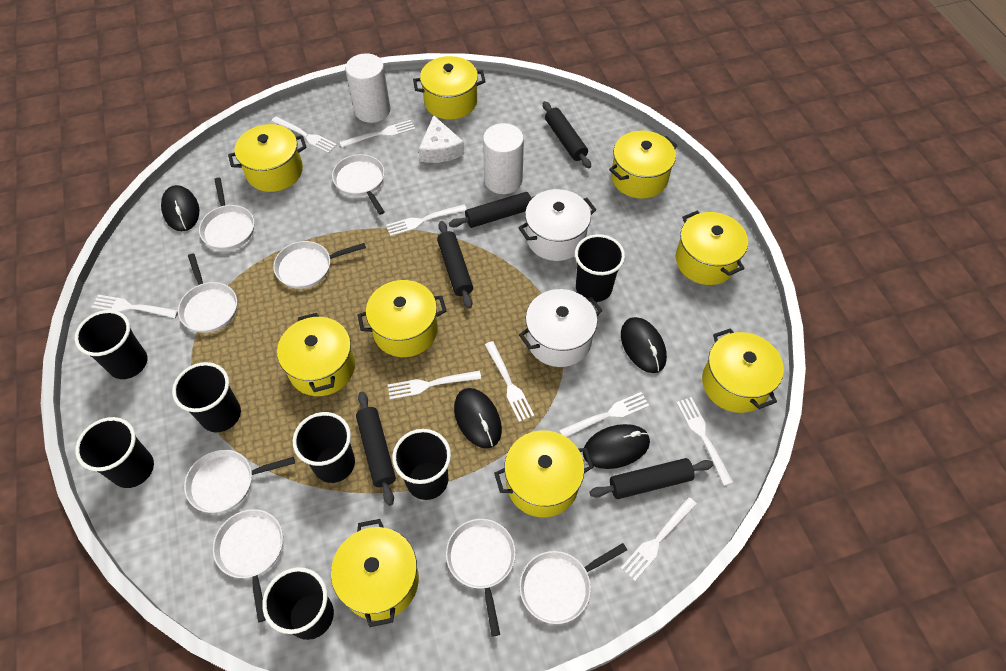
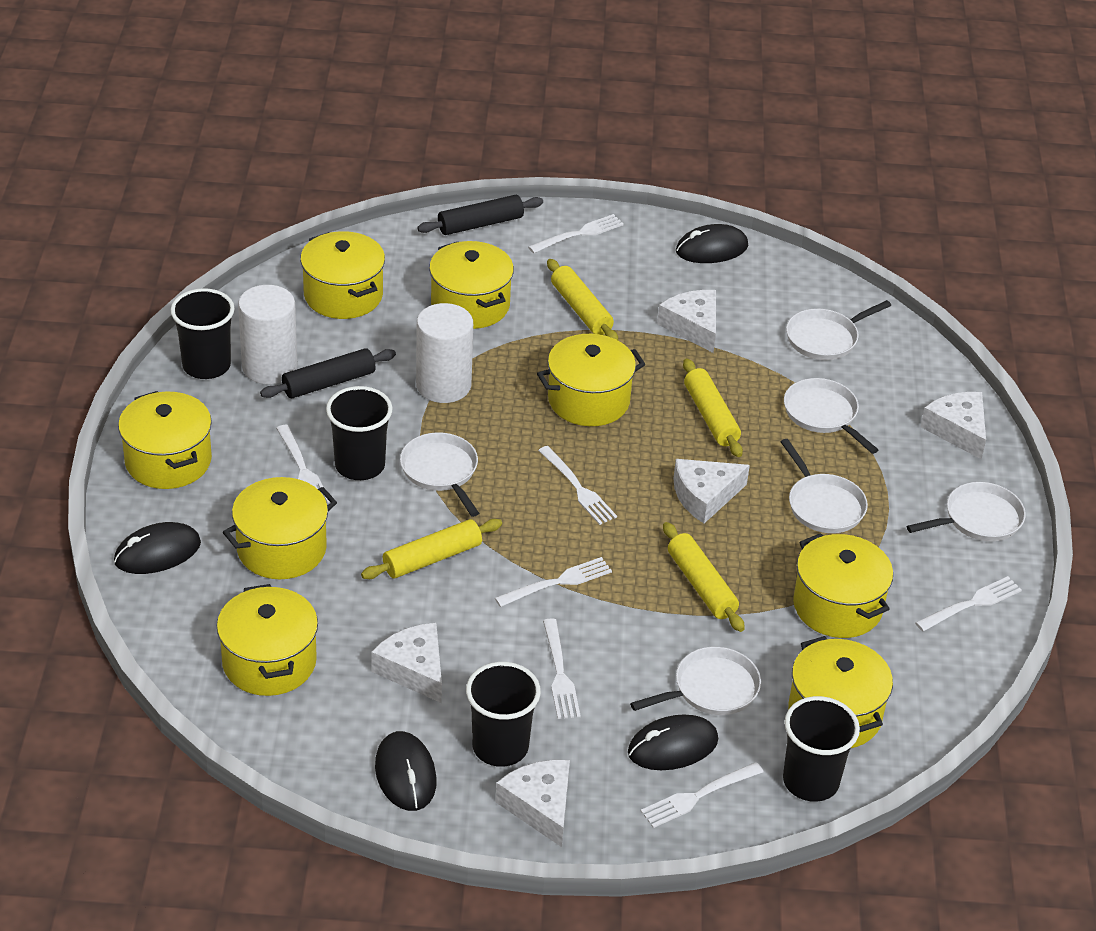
black cup: [75,310,147,379] [75,417,154,488] [172,362,241,432] [262,567,334,640] [293,412,355,483] [392,429,451,500] [575,234,625,302] = 7 -> [170,288,235,379] [326,386,393,480] [466,662,541,767] [783,696,860,802] = 4
black rolling pin: [356,392,396,506] [437,221,473,309] [449,192,536,228] [543,101,591,169] [589,458,713,499] = 5 -> [260,348,396,398] [417,195,543,235] = 2
white cheese: [419,115,464,163] = 1 -> [371,623,442,703] [495,760,570,847] [657,290,716,353] [673,459,750,523] [920,392,986,459] = 5
white fork: [92,295,178,318] [271,117,337,153] [340,120,415,148] [386,204,467,236] [388,370,481,400] [485,341,534,422] [559,392,649,437] [621,497,697,581] [676,397,733,486] = 9 -> [276,425,330,503] [495,557,612,607] [528,214,624,253] [538,446,617,525] [543,618,581,719] [641,762,763,828] [915,576,1022,631] = 7
white pan: [178,253,237,333] [184,450,295,513] [199,177,254,250] [213,509,283,622] [273,241,366,289] [332,154,385,215] [446,519,516,637] [519,543,627,624] = 8 -> [400,432,479,517] [630,647,761,715] [781,439,868,533] [784,378,878,454] [786,300,891,360] [907,482,1026,541] = 6
white pot: [518,189,596,261] [519,289,603,367] = 2 -> none = 0
yellow pot: [228,124,307,192] [277,313,355,396] [331,519,419,627] [357,280,446,357] [413,56,486,120] [494,430,594,517] [609,131,677,199] [676,210,748,285] [702,328,784,413] = 9 -> [118,391,212,489] [217,584,318,696] [223,477,337,579] [300,231,385,319] [429,241,514,329] [537,334,645,426] [788,636,893,748] [793,533,893,638] = 8
yellow rolling pin: none = 0 -> [361,519,502,579] [547,259,618,340] [663,522,745,632] [683,359,743,457] = 4

